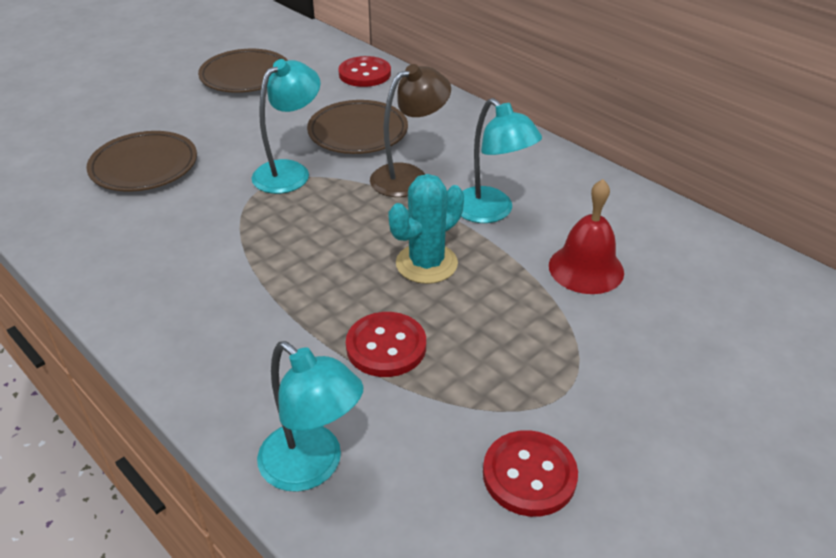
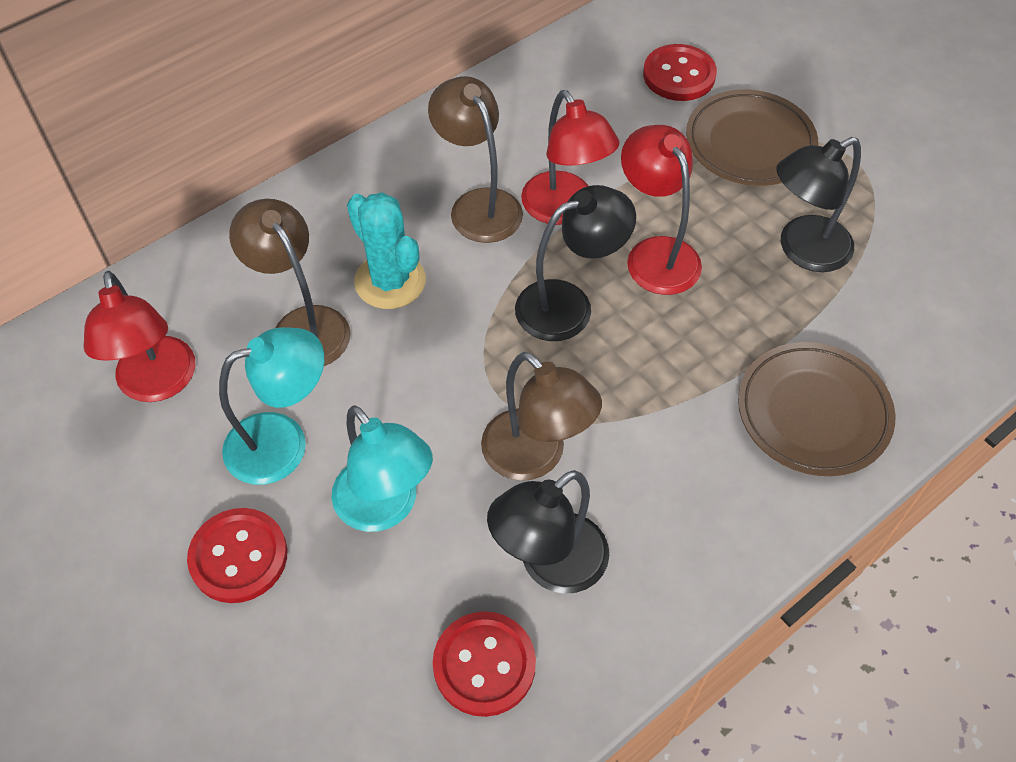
black lamp: none = 0 -> [487,470,609,594] [515,185,636,341] [776,137,861,272] = 3
brown lamp: [370,64,451,197] = 1 -> [229,199,351,366] [428,76,523,243] [481,352,602,481] = 3
brown plate: [86,131,197,192] [198,49,288,93] [307,100,408,154] = 3 -> [686,89,818,186] [738,342,895,476] = 2
red bell: [549,179,624,294] = 1 -> none = 0
red lamp: none = 0 -> [84,271,195,402] [521,90,619,225] [621,125,702,295] = 3
turquoise lamp: [252,59,320,194] [257,341,364,492] [461,98,542,223] = 3 -> [219,327,324,485] [331,405,433,532] = 2

